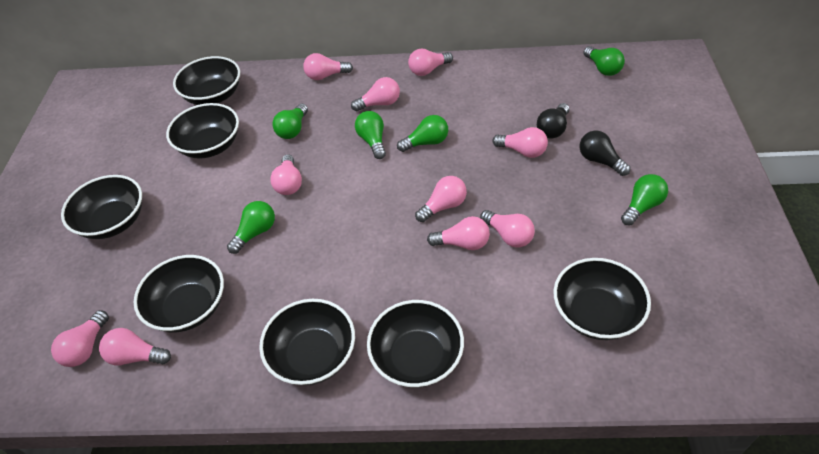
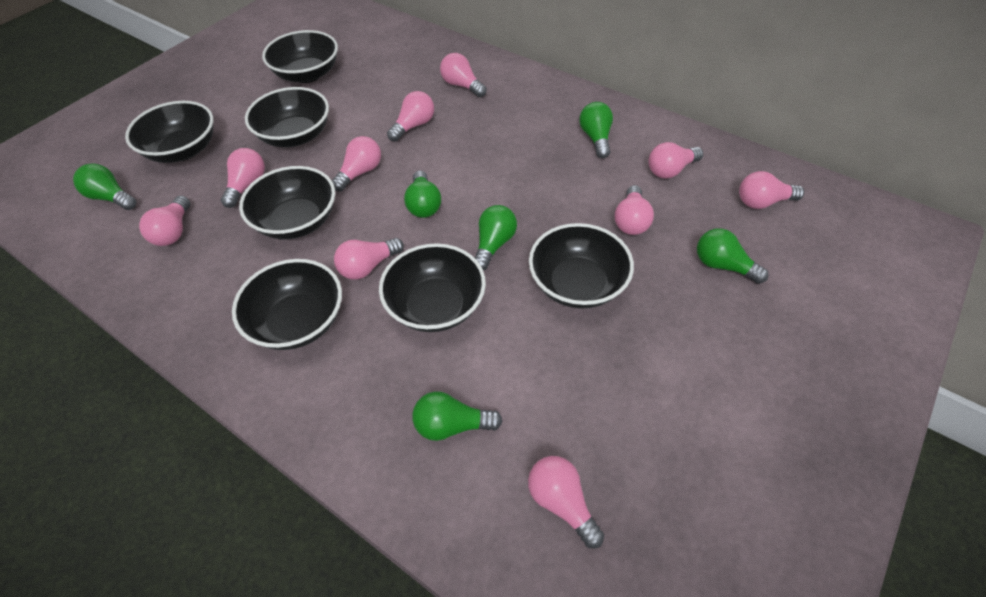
black light bulb: [537,103,569,139] [579,131,630,176] = 2 -> none = 0

